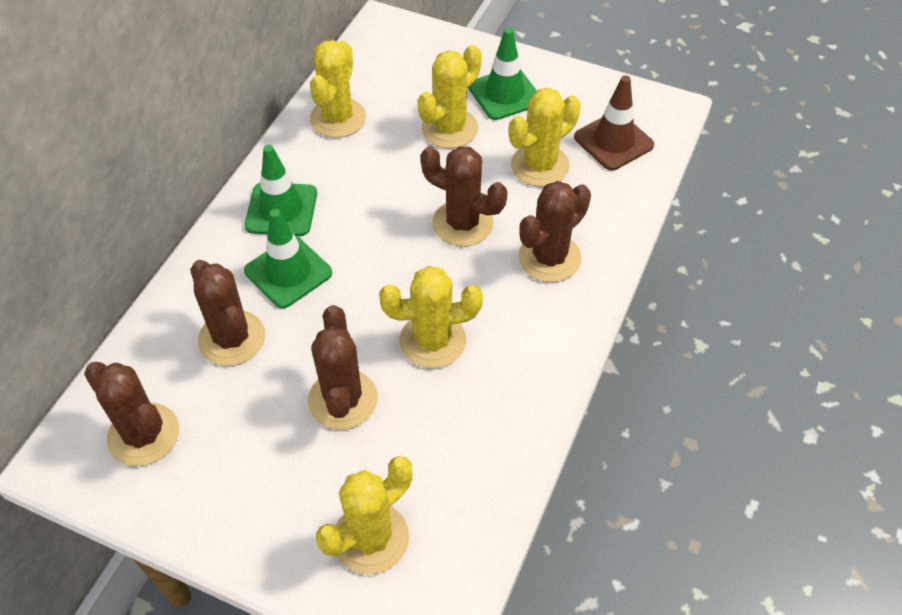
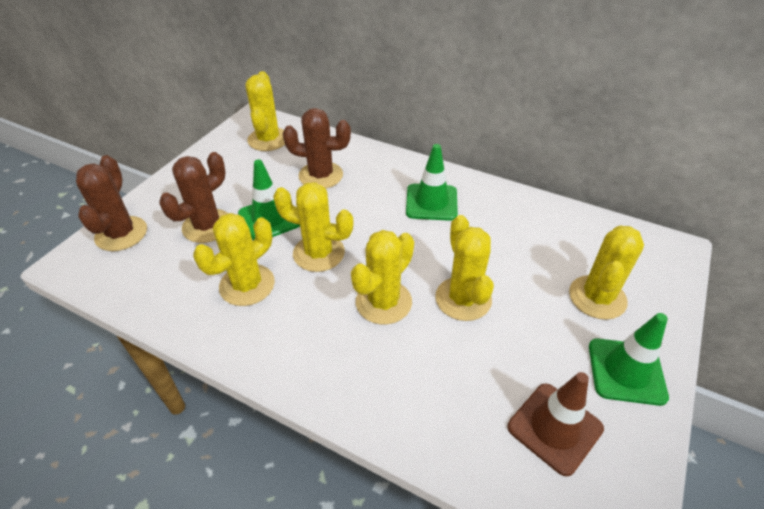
brown cactus: [84,362,179,466] [190,260,265,366] [308,305,378,430] [420,146,508,247] [518,181,591,282] = 5 -> [76,155,147,251] [159,152,228,243] [283,108,351,189] = 3
yellow cactus: [310,40,366,138] [316,456,413,575] [379,266,483,368] [418,45,482,149] [509,87,581,187] = 5 -> [193,213,275,306] [246,71,285,151] [273,182,354,272] [351,230,414,324] [435,215,494,321] [569,226,644,320] = 6

